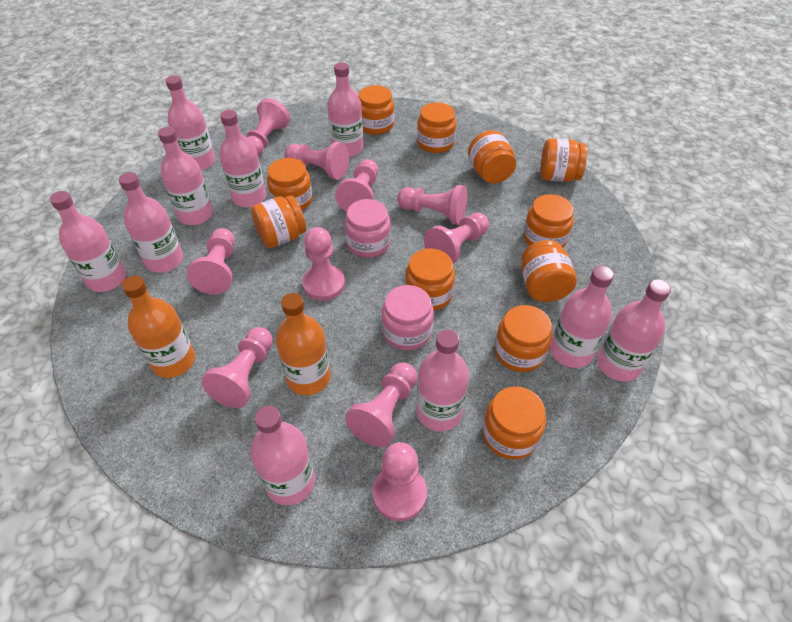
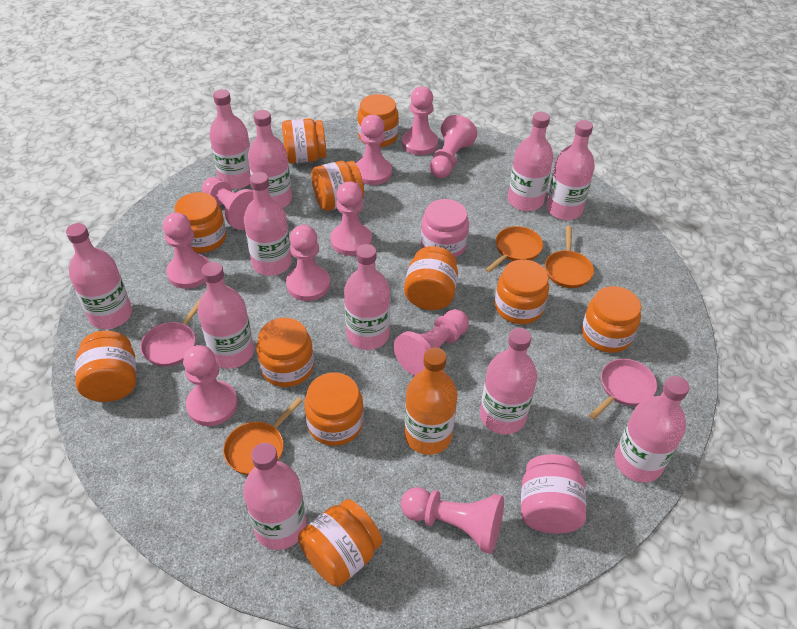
orange bottle: [122,275,195,378] [276,293,331,395] = 2 -> [404,347,458,455] = 1
orange pan: none = 0 -> [223,397,303,475] [485,226,543,273] [545,226,594,288] = 3
pink bottle: [50,191,126,292] [119,172,183,273] [158,127,213,225] [165,75,215,170] [219,110,266,207] [250,406,315,505] [327,62,363,157] [416,329,469,431] [550,266,614,368] [597,279,671,382] = 10 -> [66,223,132,329] [198,262,254,369] [209,89,251,189] [243,443,306,550] [244,172,292,276] [248,110,292,208] [344,244,390,350] [480,328,537,434] [508,112,553,211] [546,120,595,220] [615,376,689,483] = 11
pink pan: none = 0 -> [140,298,201,367] [589,359,657,420] = 2

